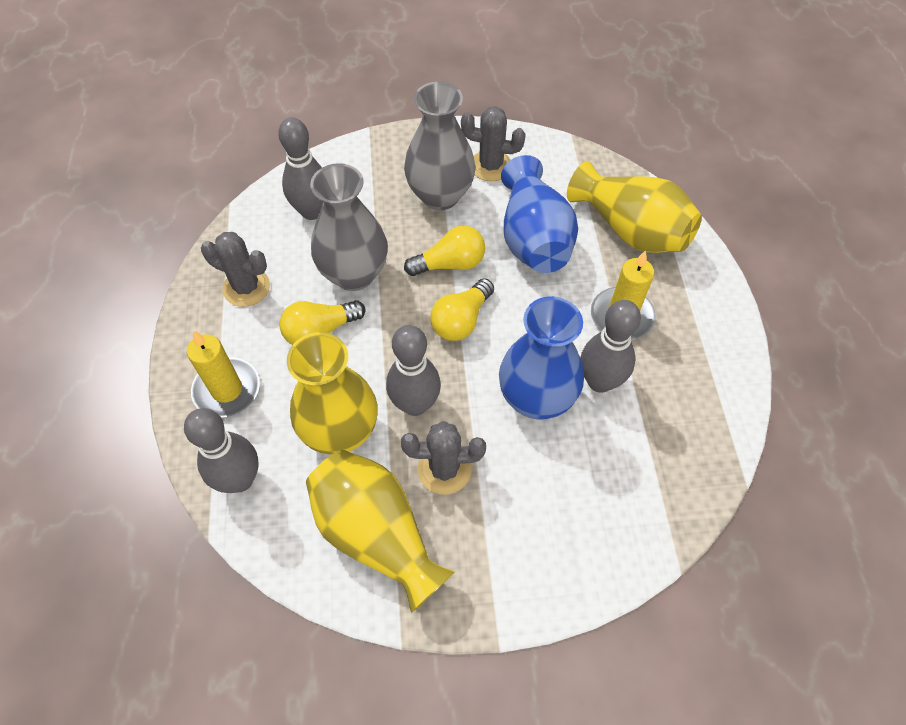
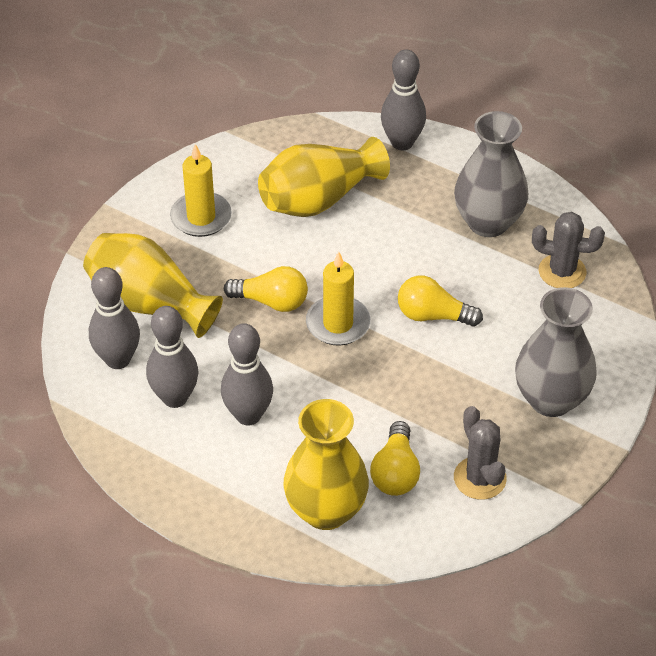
blue vase: [499,296,584,420] [501,155,578,273] = 2 -> none = 0
grey cactus: [201,232,270,307] [401,421,486,495] [461,106,526,181] = 3 -> [454,406,507,500] [532,212,605,288] = 2

